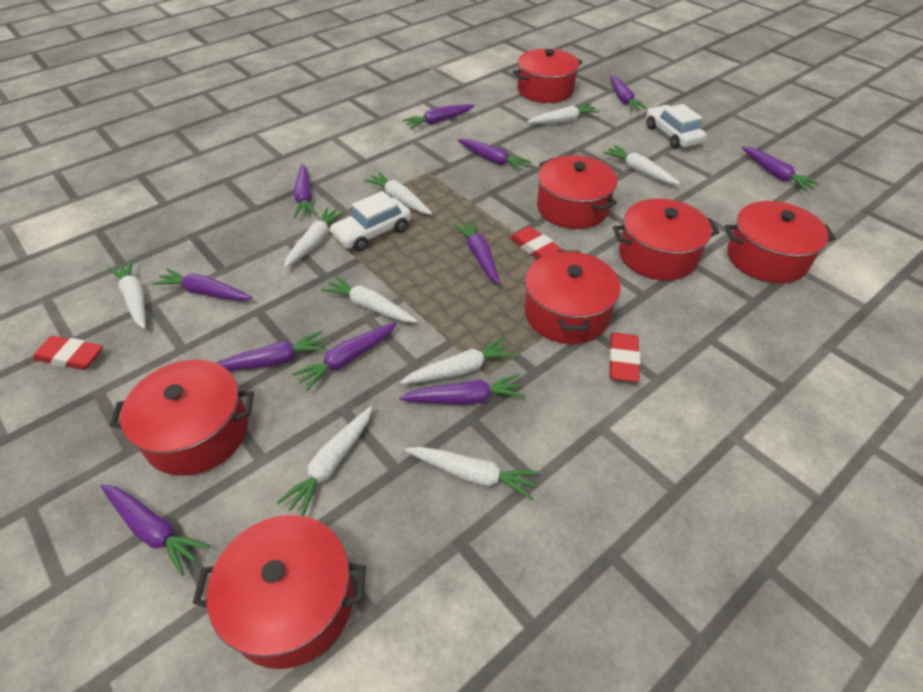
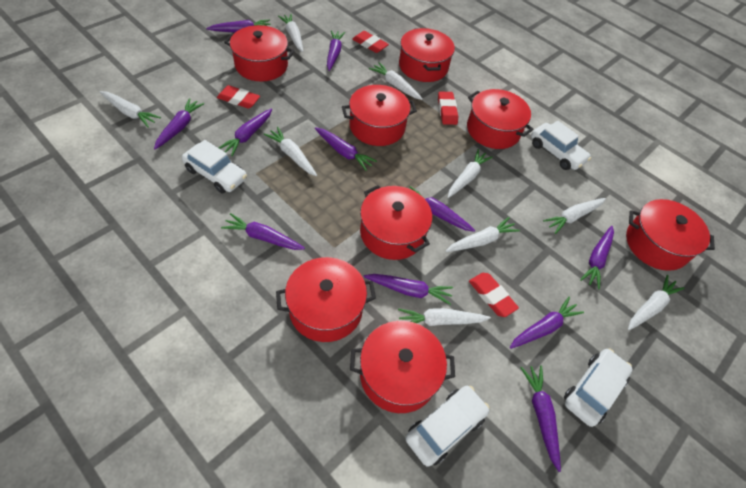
red eraser: [33,336,103,370] [509,226,563,259] [609,332,640,382] = 3 -> [217,85,260,109] [352,31,389,53] [438,91,458,125] [469,273,519,317] = 4
red pot: [109,360,254,476] [193,515,366,669] [513,49,582,103] [524,250,620,344] [537,155,618,229] [613,198,719,281] [725,201,836,283] = 7 -> [224,25,294,81] [276,257,376,342] [342,85,417,146] [350,321,455,413] [360,185,432,260] [399,28,455,82] [467,89,533,149] [626,199,715,271] = 8
white car: [329,191,411,252] [646,104,706,149] = 2 -> [182,140,247,193] [405,386,490,467] [531,121,591,170] [564,349,633,427] = 4

